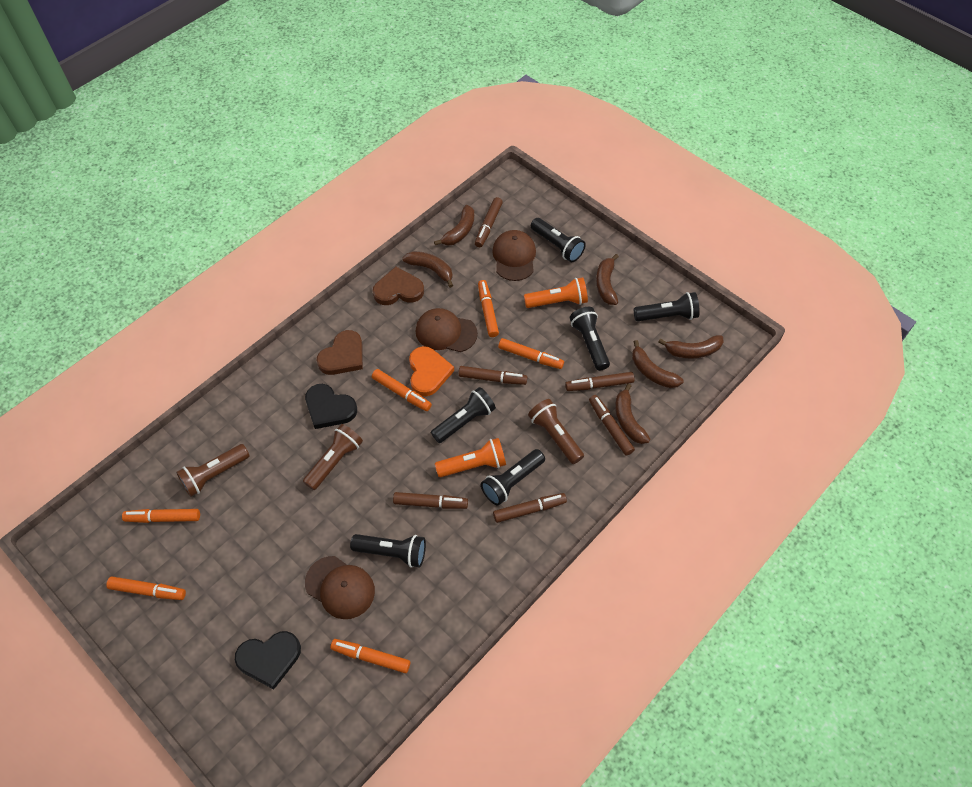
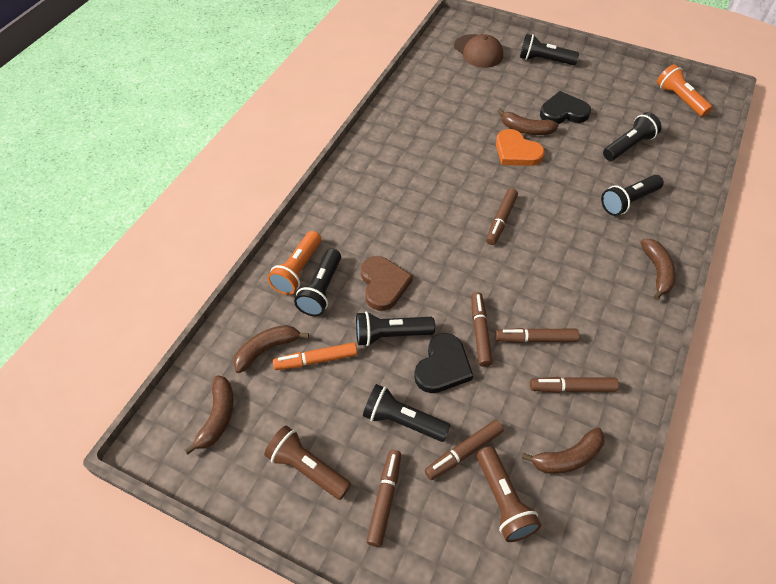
brown banana: [402,251,453,288] [434,205,474,246] [596,254,619,305] [615,383,650,444] [632,340,684,388] [658,335,724,359] = 6 -> [185,375,234,454] [233,325,309,373] [497,108,559,135] [522,427,605,474] [641,239,676,300] = 5
brown cap: [305,556,375,619] [416,308,478,352] [492,230,536,281] = 3 -> [454,34,503,68] = 1
brown flashlight: [176,444,250,497] [303,424,363,490] [528,399,584,464] = 3 -> [264,426,351,500] [477,447,541,542] = 2
brown heart: [316,330,363,375] [373,267,424,305] = 2 -> [361,256,413,311] = 1
orange marker: [106,577,186,600] [122,509,200,523] [330,639,410,673] [372,369,432,411] [478,280,499,337] [498,338,564,369] = 6 -> [273,342,357,370] = 1

